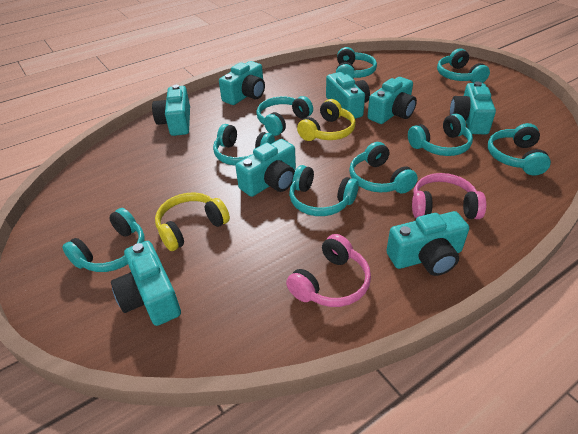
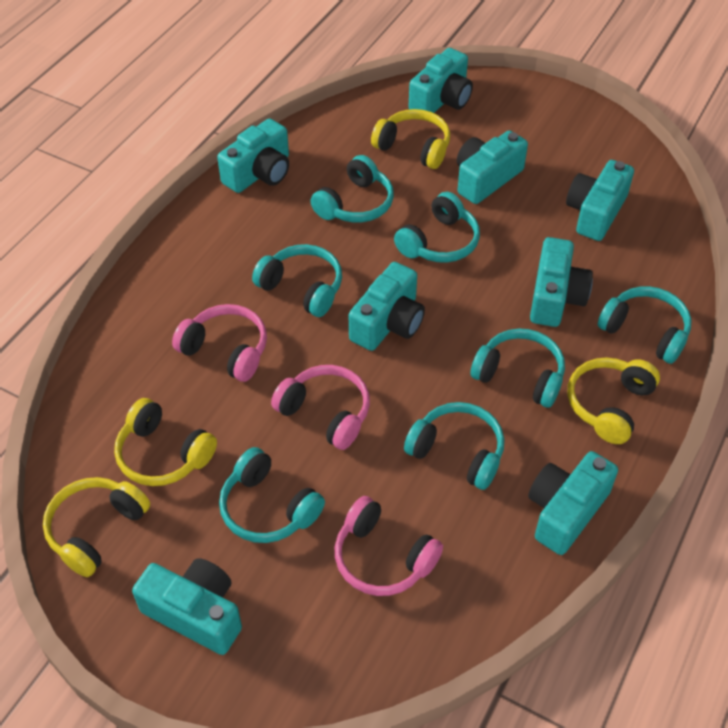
pink headphones: [286,234,371,307] [412,173,486,219] = 2 -> [172,304,267,382] [271,365,370,450] [335,496,443,596] = 3
turquoise headphones: [62,208,145,272] [213,124,275,166] [256,96,313,136] [289,165,359,216] [336,47,377,78] [349,142,418,194] [408,114,473,156] [437,48,490,83] [488,123,551,175] = 9 -> [219,447,325,543] [252,244,342,317] [310,155,394,223] [394,192,480,263] [404,402,504,490] [471,328,565,408] [598,286,692,364] = 7
yellow headphones: [155,193,230,251] [297,99,356,141] = 2 -> [43,477,150,577] [114,398,217,486] [371,109,450,169] [568,358,660,444] = 4

